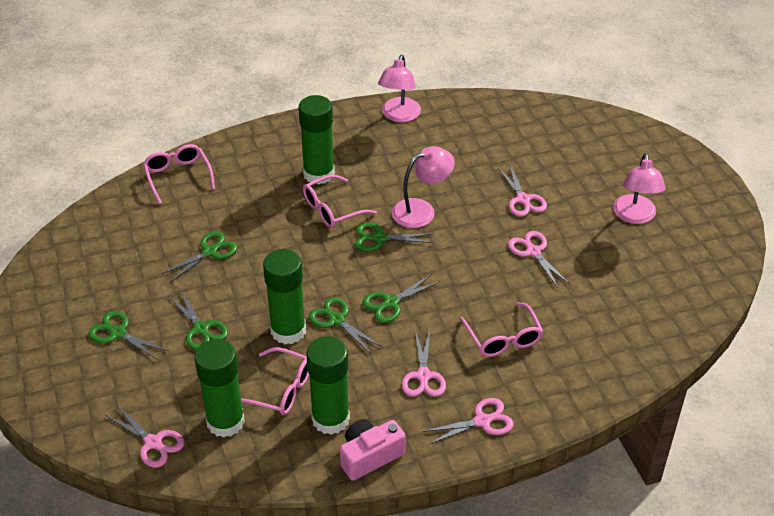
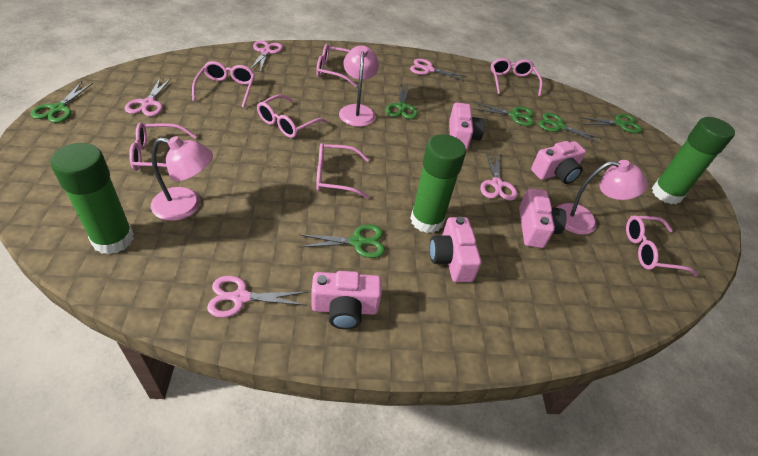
green glue stick: [194,339,245,438] [263,249,306,344] [298,95,335,184] [306,336,350,435] = 4 -> [50,143,134,254] [410,134,466,233] [652,117,735,204] = 3
pink camera: [340,419,406,481] = 1 -> [311,271,382,329] [430,217,481,282] [449,102,485,150] [519,188,567,248] [531,141,586,184] = 5
pink glasses: [143,144,215,204] [241,347,309,415] [303,175,377,228] [460,302,543,357] = 4 -> [129,123,197,171] [192,61,255,108] [257,95,327,138] [316,44,357,87] [316,143,369,199] [491,58,542,96] [626,215,698,276] = 7

